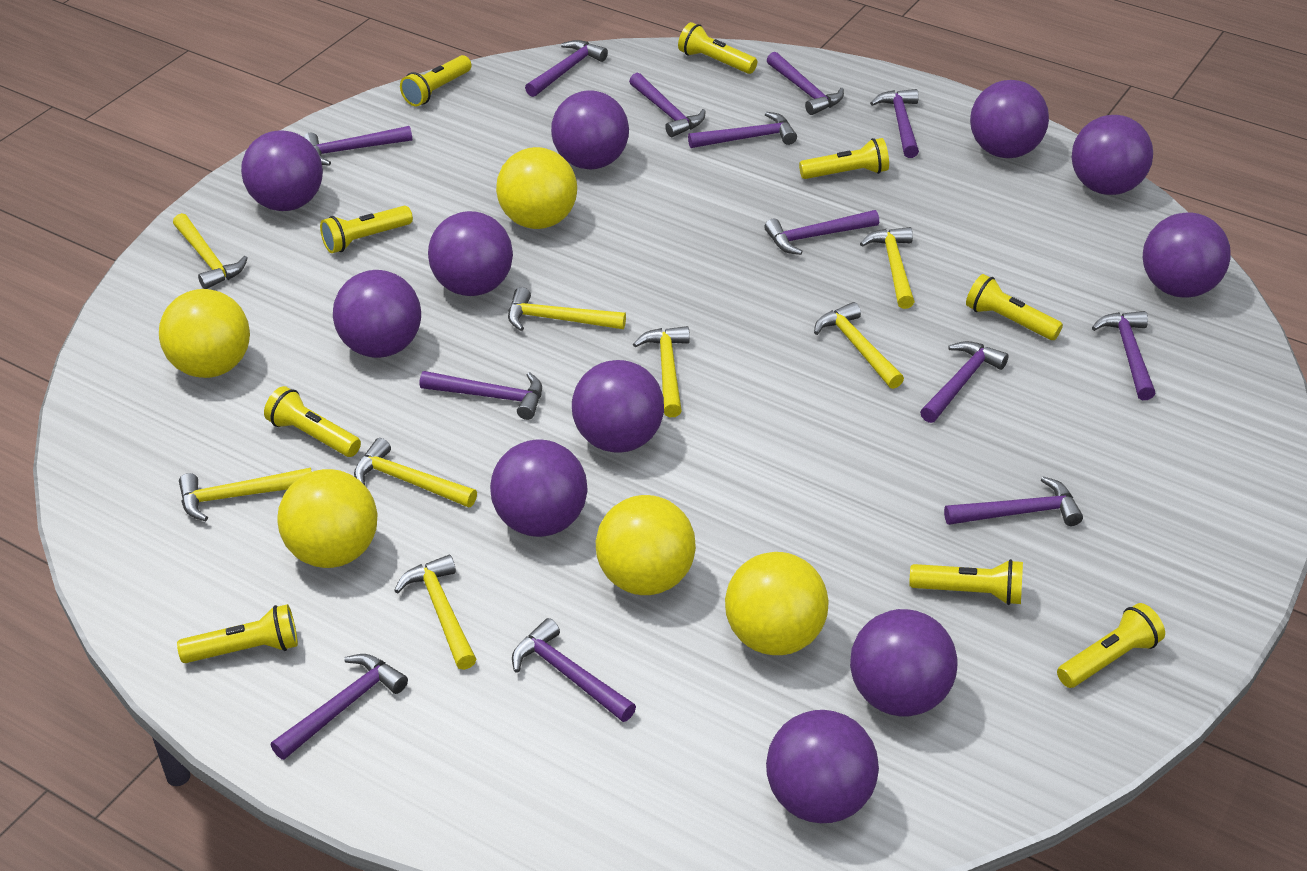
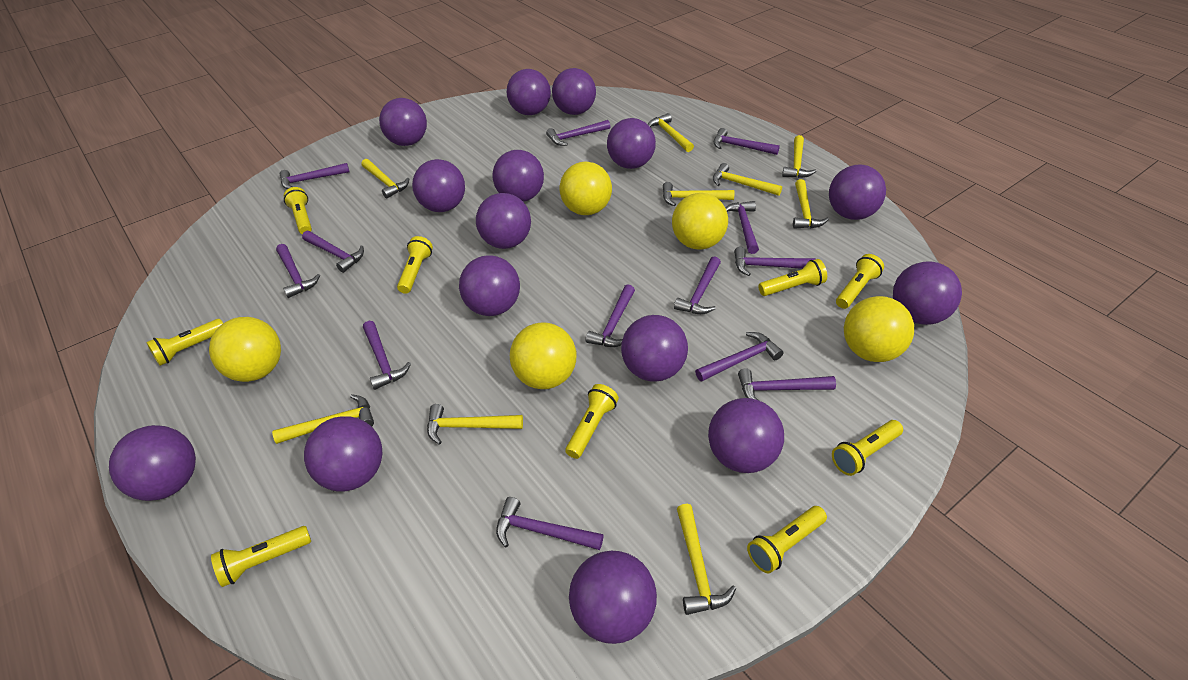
purple ball: [241,130,323,211] [333,270,421,358] [428,211,513,296] [490,440,588,537] [551,90,629,169] [572,360,664,453] [766,710,879,823] [850,609,958,716] [970,80,1049,158] [1072,115,1153,195] [1143,212,1231,298] = 11 -> [109,425,196,501] [304,416,383,492] [379,98,427,146] [412,159,465,212] [459,255,520,316] [476,193,531,249] [493,150,544,202] [507,69,551,115] [552,68,596,115] [569,551,657,644] [607,118,656,169] [621,315,688,382] [708,398,784,473] [829,165,886,220] [893,261,962,325] = 15
yellow hammer: [173,213,248,289] [179,467,311,521] [354,438,477,508] [394,555,476,670] [508,287,626,331] [633,326,690,417] [814,302,904,389] [860,227,914,309] = 8 -> [272,394,374,444] [361,159,409,199] [427,404,523,445] [648,113,694,152] [663,182,734,206] [677,504,736,615] [713,163,782,196] [782,135,816,178] [793,179,829,229] = 9

